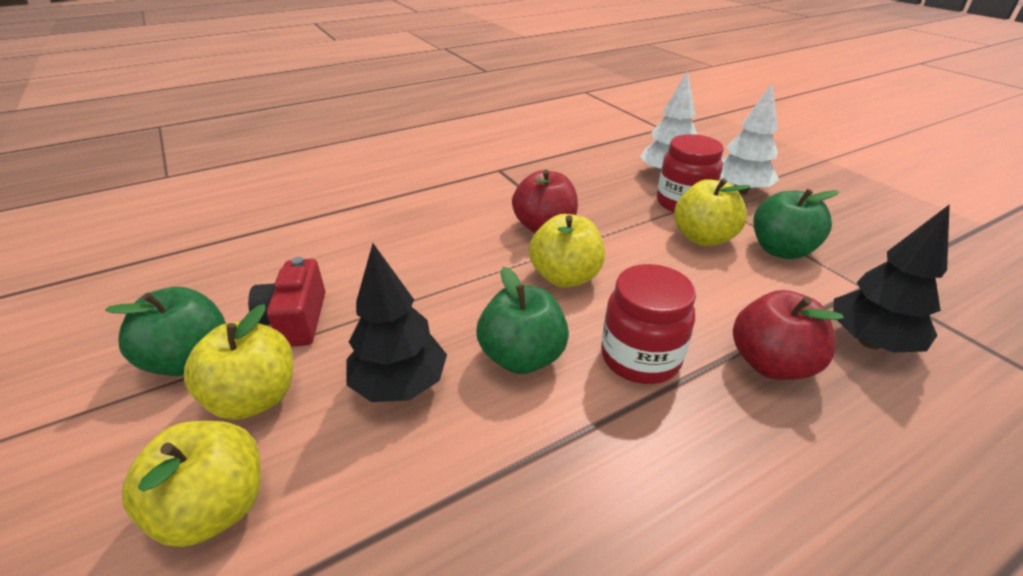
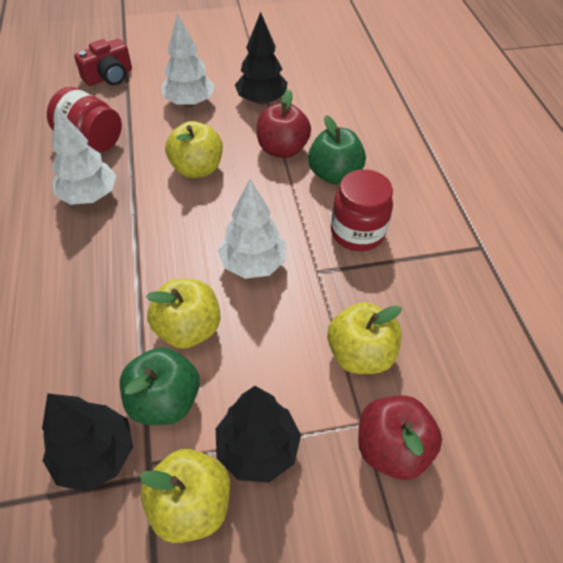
black tree: [346,243,447,402] [833,204,950,352] = 2 -> [42,393,133,492] [216,386,301,483] [235,12,288,105] = 3
green apple: [105,287,226,376] [476,267,569,374] [753,189,839,259] = 3 -> [120,347,200,425] [308,115,366,184] = 2
white tree: [640,71,697,172] [720,83,779,195] = 2 -> [51,107,116,205] [161,13,215,107] [218,179,286,279] = 3

